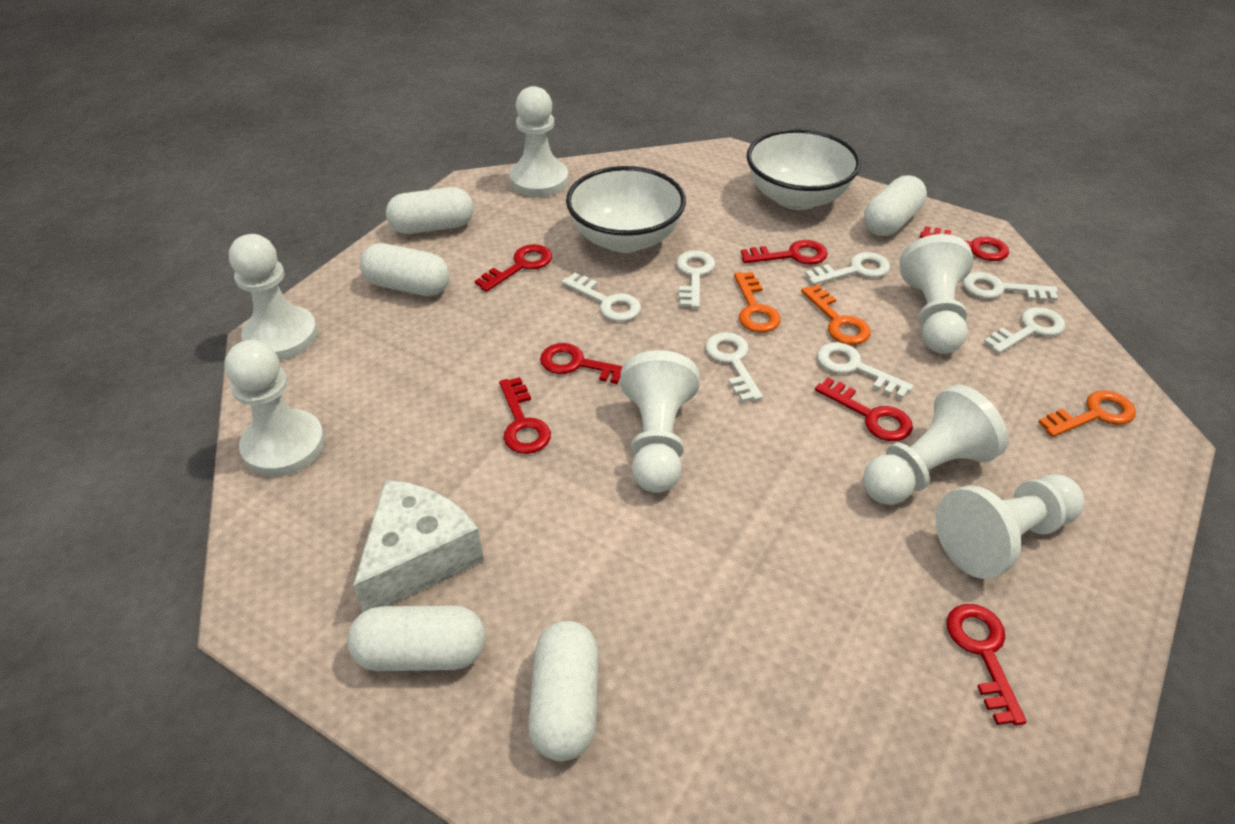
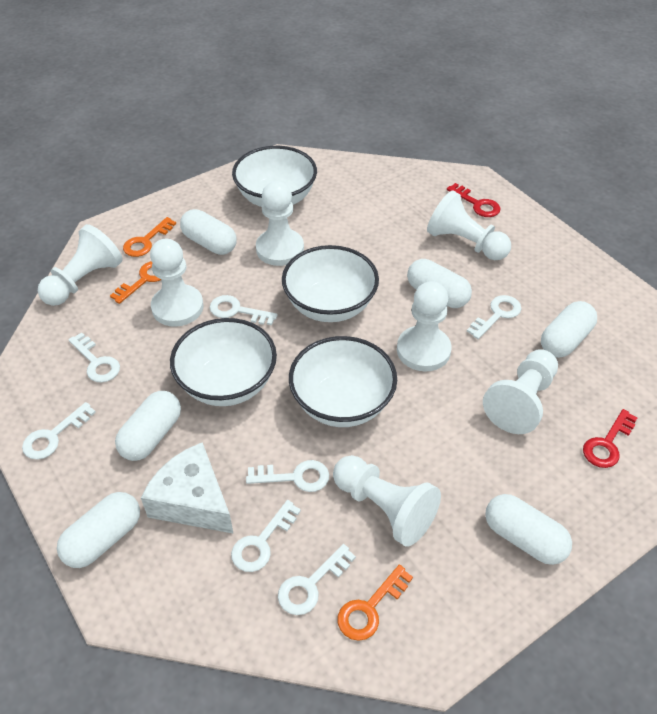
red key: [475,244,552,292] [499,377,551,454] [540,343,622,384] [741,240,828,265] [815,378,913,441] [920,226,1009,261] [947,604,1027,726] = 7 -> [447,183,501,217] [583,409,638,468] = 2
white bowl: [566,166,686,253] [746,129,861,210] = 2 -> [170,318,277,406] [232,146,317,207] [282,245,379,322] [289,336,397,427] = 4
white capsule: [347,605,485,671] [360,243,450,296] [386,187,474,234] [528,621,599,761] [864,175,927,236] = 5 -> [57,492,140,568] [115,391,181,461] [180,209,237,255] [407,259,472,308] [485,494,572,565] [541,301,597,358] = 6

